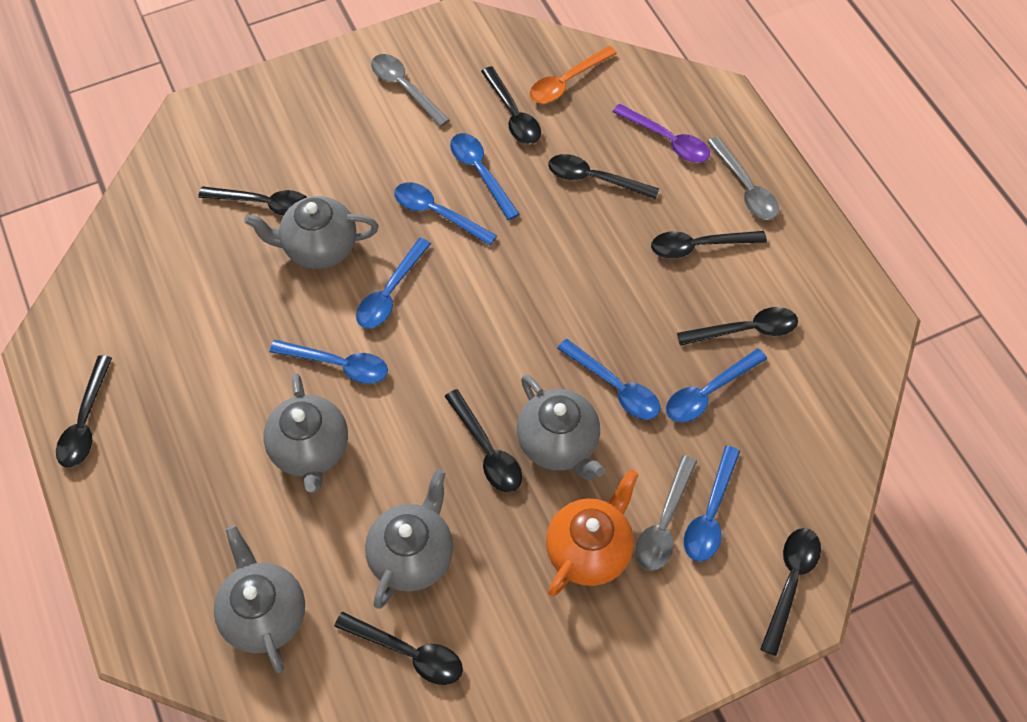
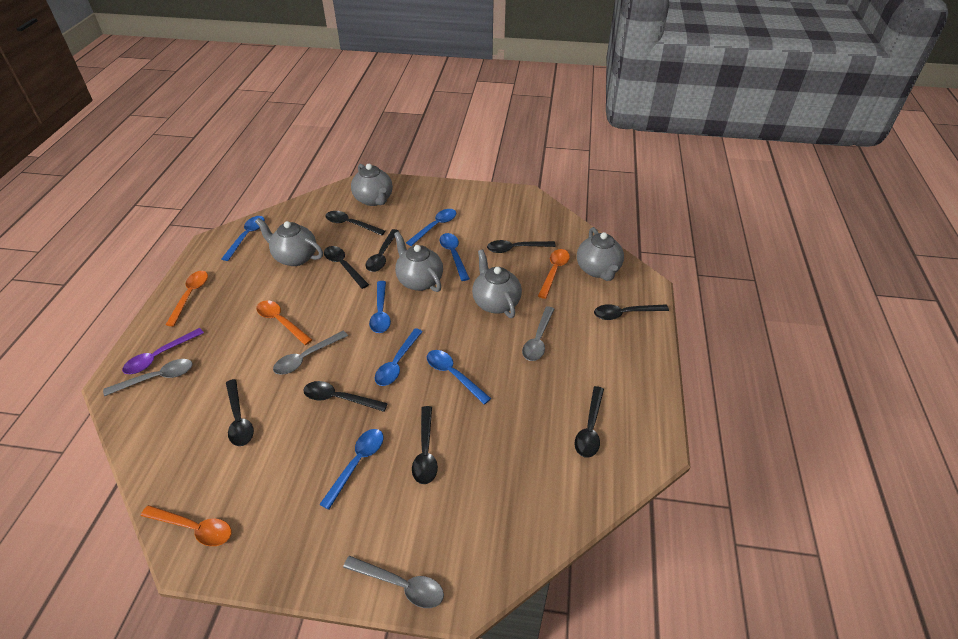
grey spoon: [371,54,450,127] [636,455,697,571] [707,136,779,220] = 3 -> [103,359,193,396] [273,331,348,375] [343,556,444,608] [522,306,554,361] = 4
orange spoon: [530,46,617,103] = 1 -> [141,505,232,546] [166,271,208,326] [256,300,312,345] [538,249,570,299] = 4
orange teapot: [546,469,639,597] = 1 -> none = 0

